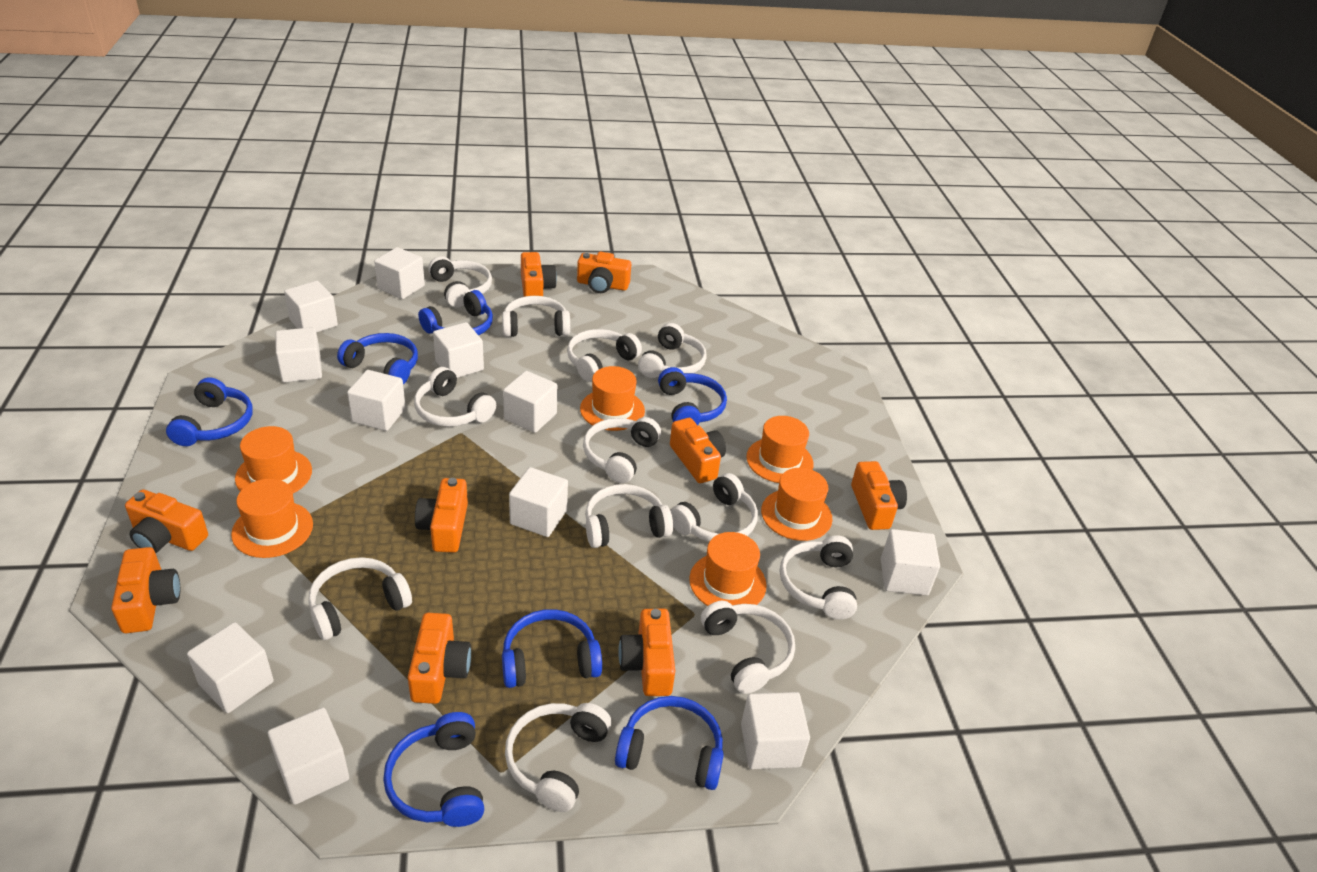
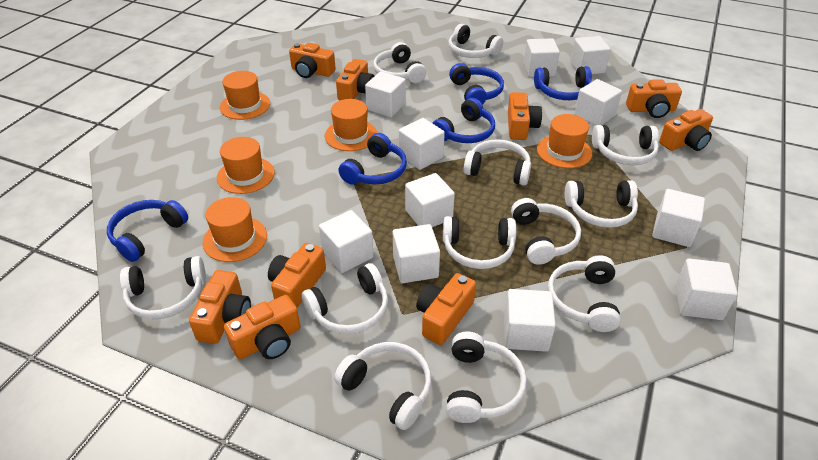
blue headphones: [166,377,253,446] [337,333,418,385] [383,712,484,827] [418,290,493,336] [502,609,602,688] [615,696,724,790] [658,367,727,425] = 7 -> [107,200,188,262] [339,133,407,185] [433,98,495,143] [449,63,504,105] [534,66,592,100] = 5
orange hat: [231,479,313,558] [235,426,312,493] [580,366,645,431] [689,532,767,606] [746,416,814,483] [761,468,833,541] = 6 -> [203,197,267,262] [217,137,275,194] [220,71,270,120] [325,99,377,151] [537,114,592,168] = 5

